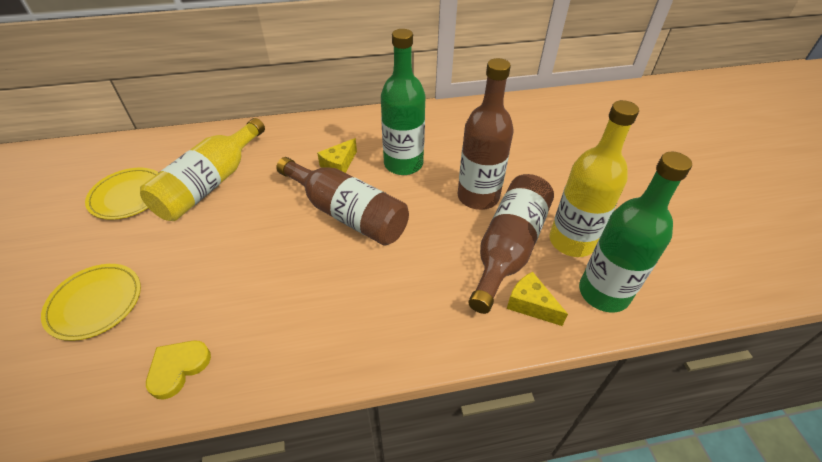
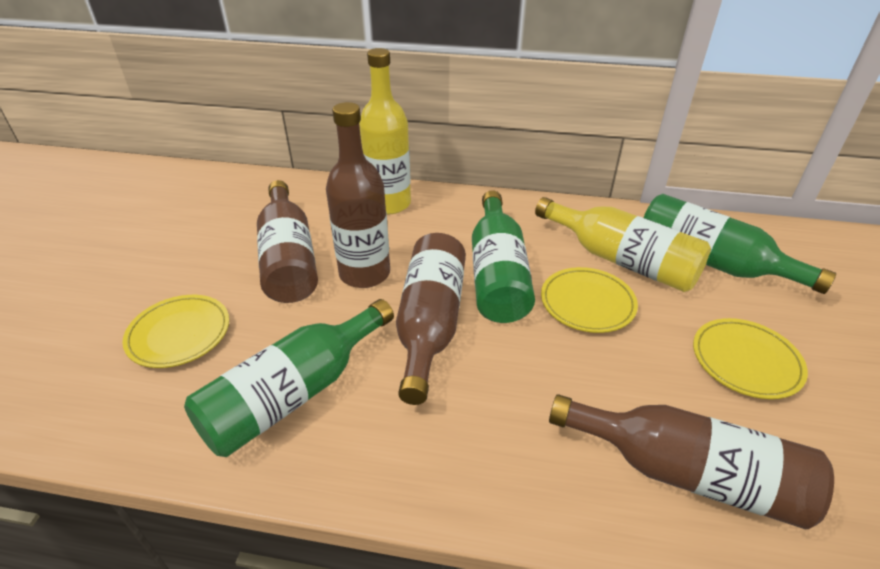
brown bottle: [276,157,409,246] [458,58,513,210] [468,174,554,314] = 3 -> [257,180,318,303] [326,102,390,288] [396,233,466,405] [549,394,834,529] = 4
green bottle: [381,29,425,175] [579,152,692,313] = 2 -> [184,299,394,457] [472,190,535,323] [643,194,836,294] = 3
yellow cheese: [317,138,357,173] [507,272,568,326] = 2 -> none = 0
yellow heart: [146,340,211,400] = 1 -> none = 0
yellow plate: [41,264,141,341] [85,168,159,220] = 2 -> [122,295,229,368] [541,267,638,333] [693,318,808,399] = 3

